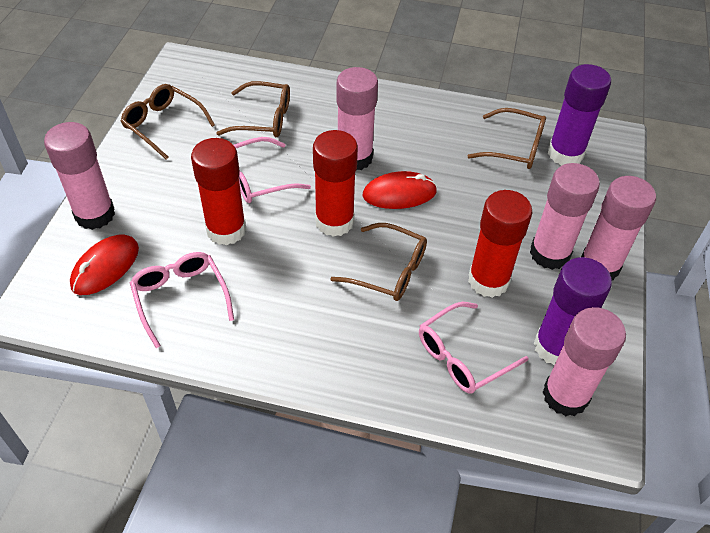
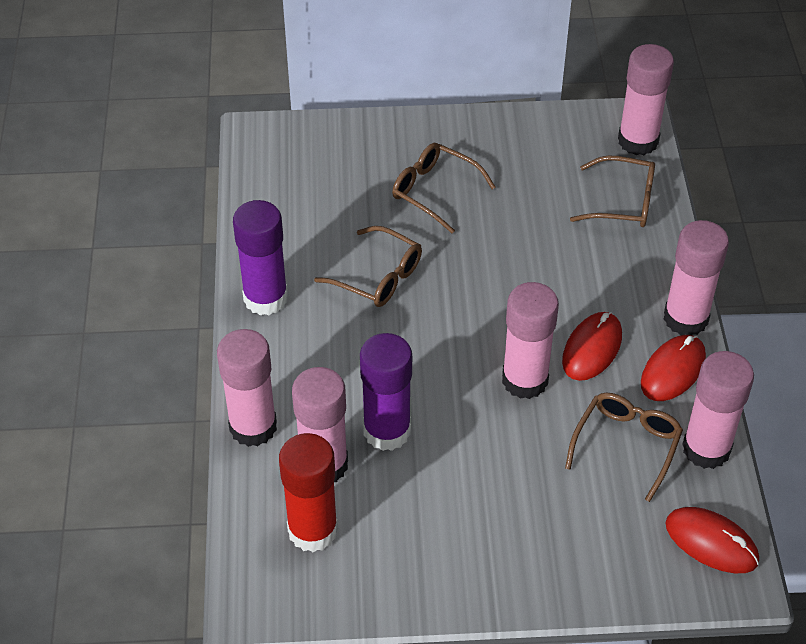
pink glasses: [130,252,234,348] [234,137,311,203] [419,302,529,394] = 3 -> none = 0
pink glue stick: [44,122,115,230] [336,67,378,170] [530,163,600,270] [542,307,626,416] [581,176,656,280] = 5 -> [217,329,277,447] [292,367,348,482] [502,282,559,399] [618,44,674,155] [664,220,729,335] [682,351,754,469] = 6
red glue stick: [191,138,246,246] [313,130,358,237] [468,190,532,298] = 3 -> [279,433,338,552] = 1
red mouse: [70,235,139,295] [363,171,437,209] = 2 -> [562,312,622,381] [641,335,706,401] [665,507,759,573] = 3

